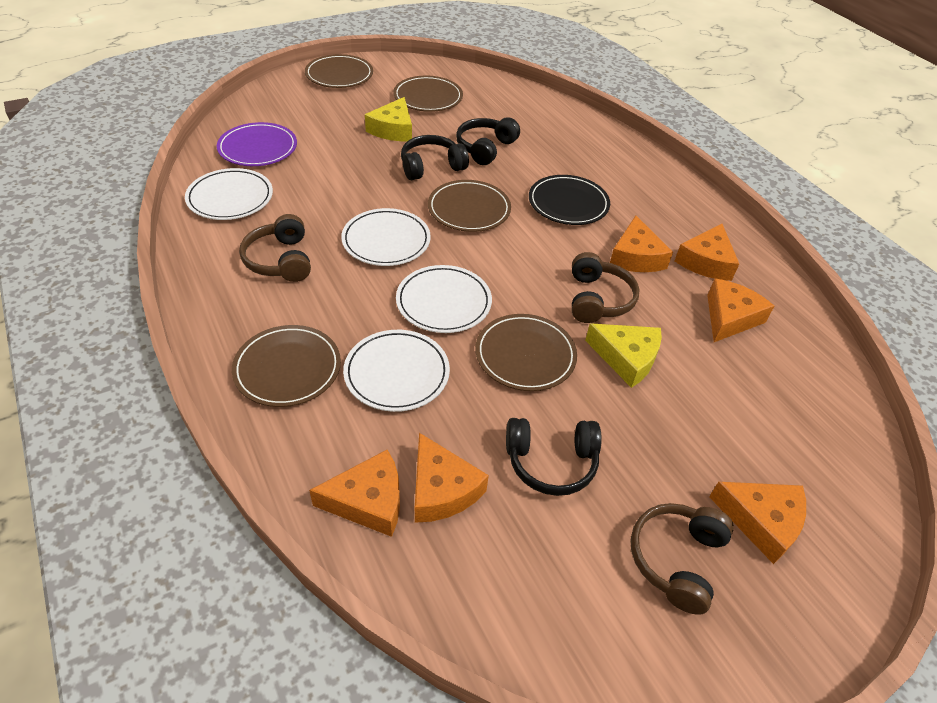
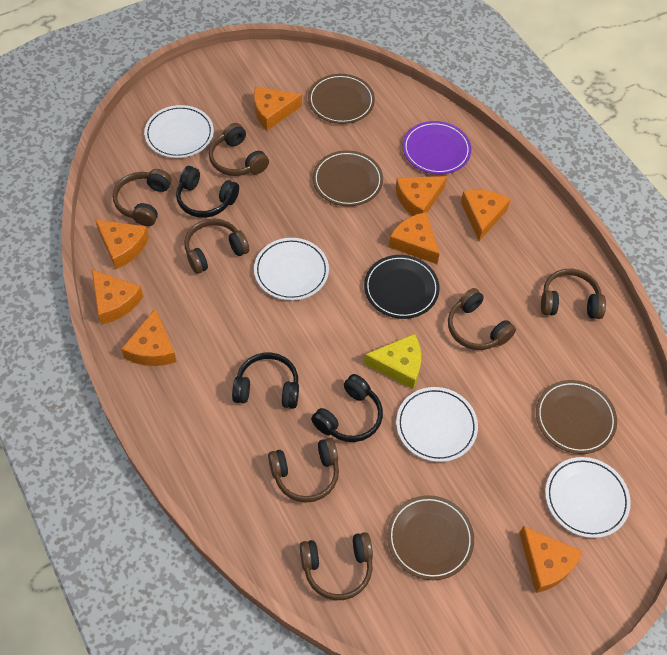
brown headphones: [239,214,311,282] [572,252,640,323] [631,503,734,615] = 3 -> [113,169,172,226] [184,219,249,274] [209,123,269,176] [268,438,339,503] [300,532,373,600] [448,288,516,350] [541,269,606,319] = 7
brown plate: [232,325,341,407] [305,54,373,88] [393,75,463,112] [428,180,511,232] [475,314,577,391] = 5 -> [308,74,375,124] [313,150,383,206] [387,495,474,580] [536,380,617,454] = 4
orange cheese: [309,450,400,537] [415,433,489,523] [610,215,673,272] [675,224,739,281] [707,279,774,342] [709,482,806,564] = 6 -> [92,270,144,325] [95,219,149,269] [121,308,176,366] [254,87,302,131] [389,212,439,264] [395,176,447,216] [461,190,511,241] [519,526,583,593] = 8
yellow cheese: [365,97,412,141] [585,323,662,388] = 2 -> [364,334,421,389] = 1

